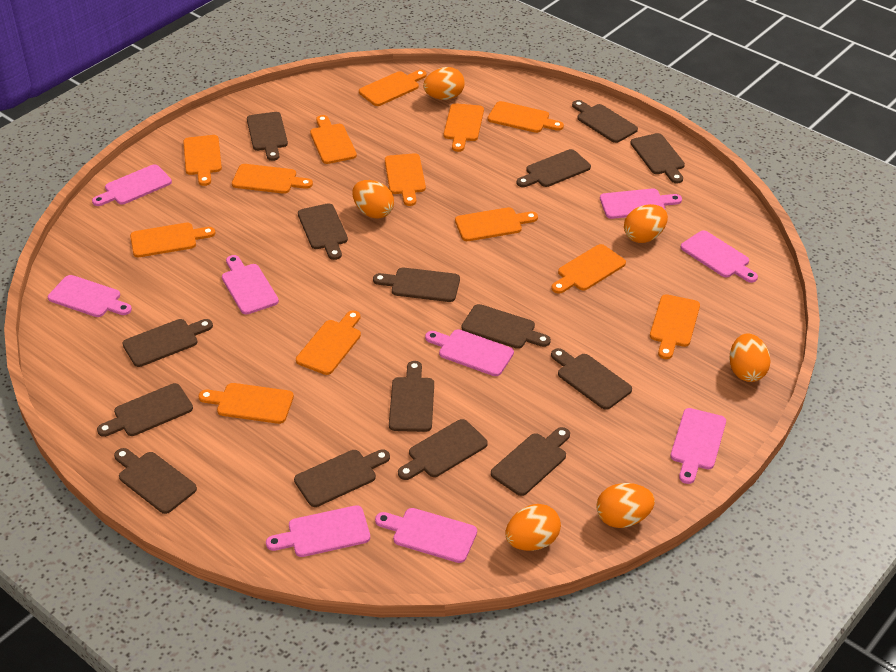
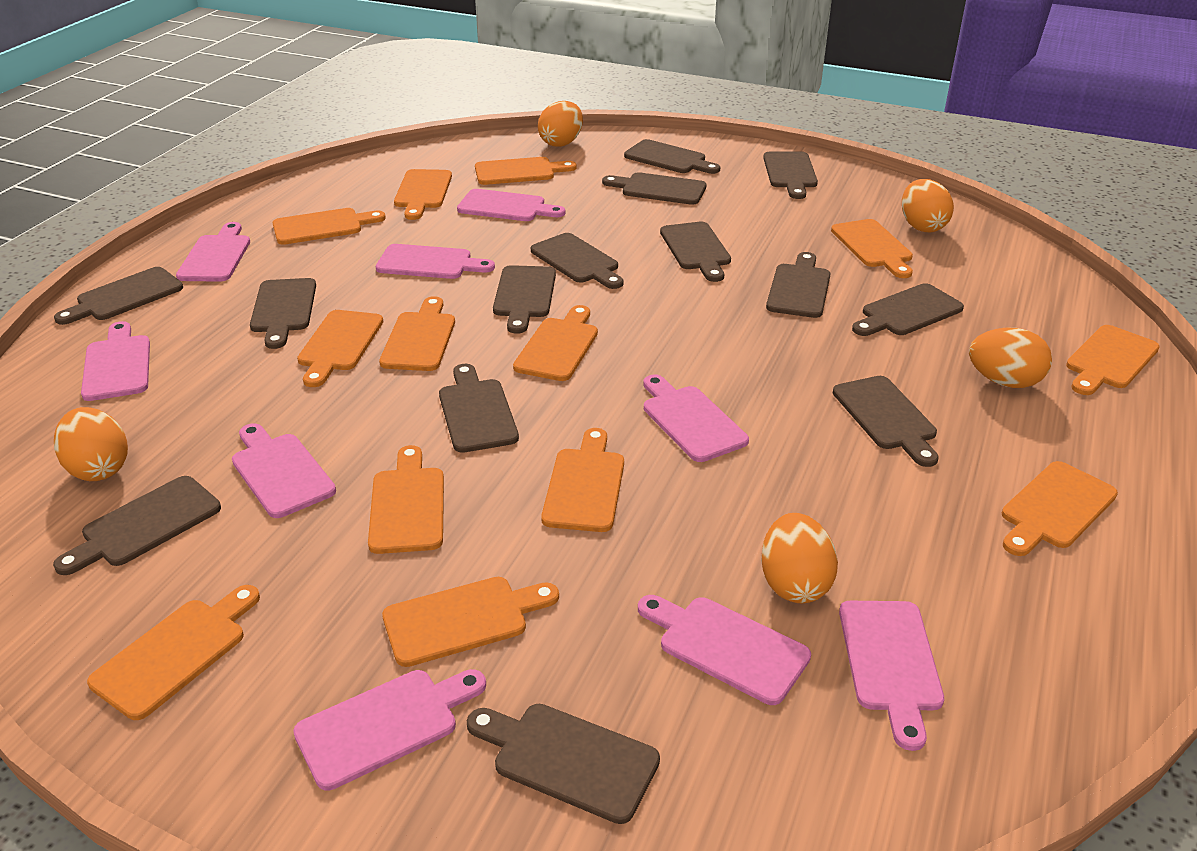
brown cutting board: [97,383,193,437] [114,448,197,514] [122,319,213,367] [247,112,288,161] [294,449,390,507] [298,203,348,260] [373,267,460,302] [389,361,434,432] [398,419,488,480] [462,304,551,349] [491,427,570,496] [517,149,591,187] [551,348,632,410] [572,100,638,143] [630,133,685,183] = 15 -> [53,476,221,575] [54,267,183,325] [250,278,316,349] [439,364,519,453] [467,704,660,824] [493,265,556,334] [531,233,624,289] [602,172,706,205] [624,139,720,174] [660,222,731,282] [763,151,818,199] [766,252,831,318] [833,376,939,467] [852,283,964,336] = 14
orange egg: [352,180,394,219] [423,67,465,100] [505,504,561,551] [596,483,655,528] [624,204,668,243] [729,333,771,382] = 6 -> [54,407,128,481] [538,101,583,147] [761,513,838,603] [902,179,954,232] [969,327,1052,388] = 5

